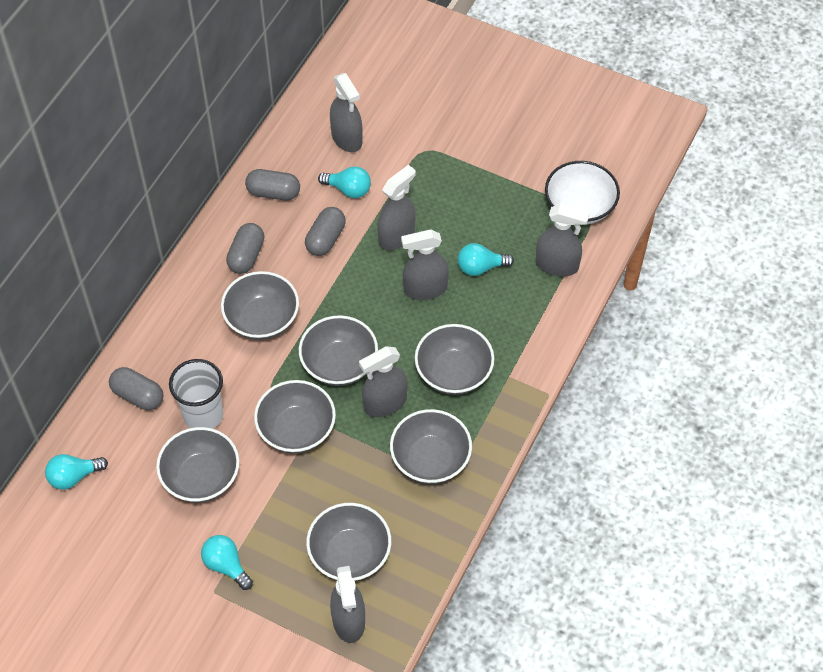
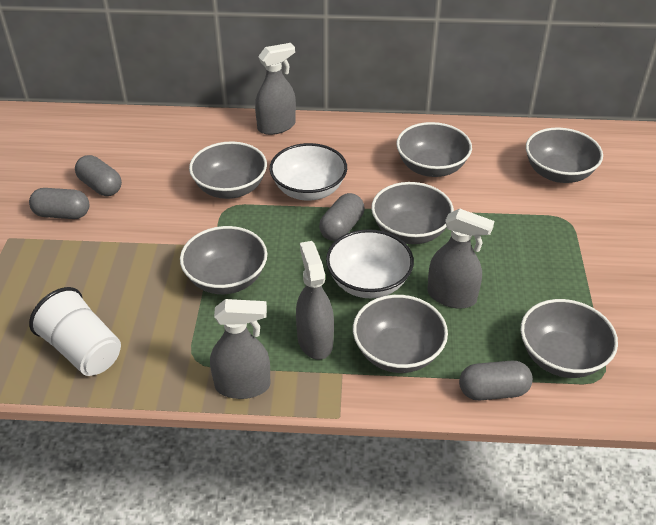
grey spray bottle: [330,73,363,152] [330,566,365,643] [359,346,407,418] [377,165,416,251] [401,229,449,300] [536,204,590,277] = 6 -> [210,299,270,399] [255,43,296,135] [296,241,334,360] [427,209,494,308] = 4
turquoise light bulb: [45,454,108,490] [201,535,253,590] [318,166,371,198] [458,243,514,276] = 4 -> none = 0
white bowl: [545,161,620,225] = 1 -> [270,143,347,201] [326,229,414,298] = 2

